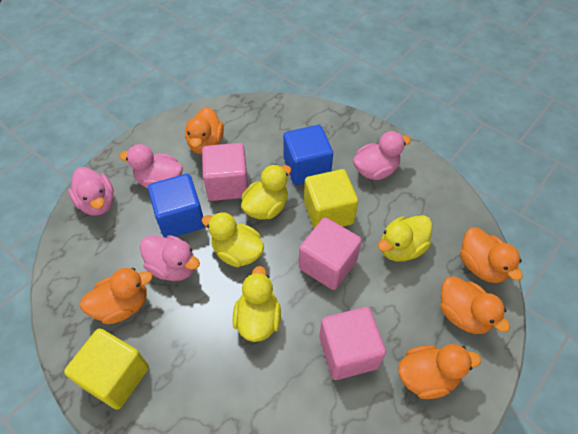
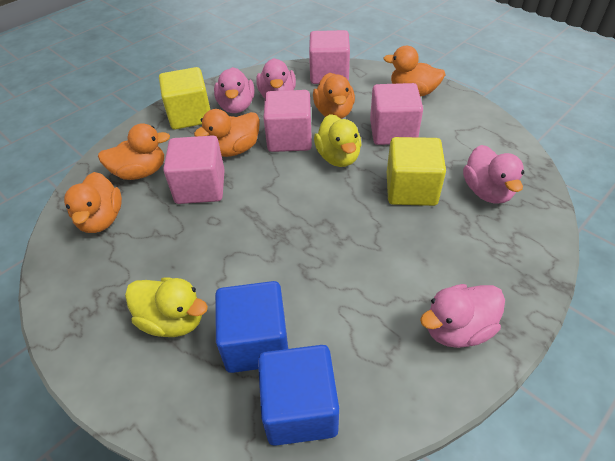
pink cube: [202,143,248,201] [299,217,362,290] [319,307,386,380] = 3 -> [163,135,225,204] [263,90,312,152] [309,30,350,84] [370,83,423,145] = 4
yellow duck: [201,212,264,267] [233,266,281,342] [241,164,291,220] [378,215,432,262] = 4 -> [125,277,208,337] [314,114,361,167] = 2

